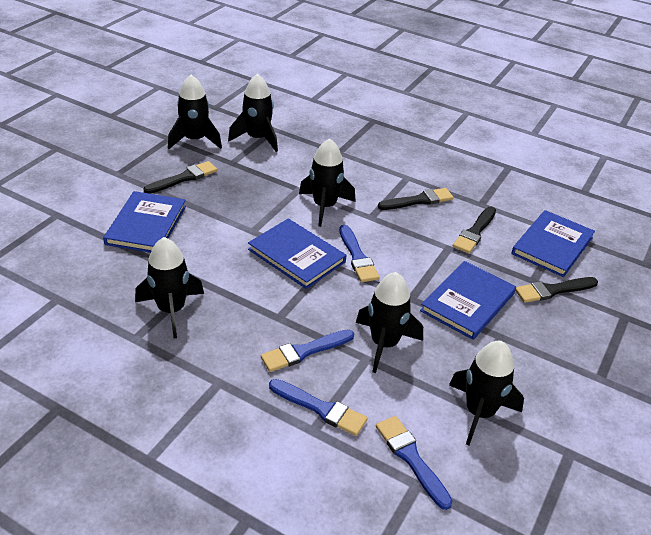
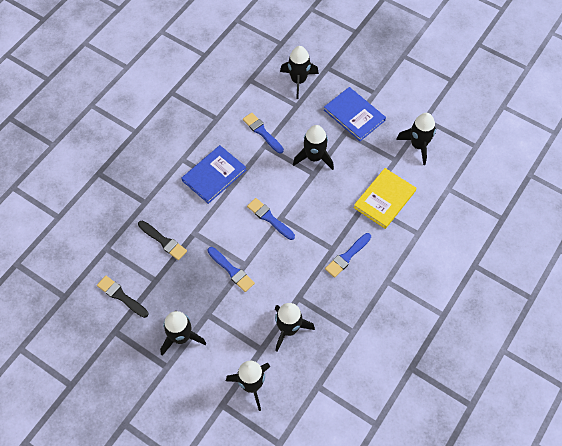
black brush: [144,161,217,194] [378,188,454,210] [453,207,496,253] [515,277,598,303] = 4 -> [97,276,148,318] [138,221,187,260] = 2
blue book: [103,191,186,253] [248,219,346,289] [420,261,516,340] [512,210,595,277] = 4 -> [182,145,246,204] [324,87,386,141] = 2
yellow book: none = 0 -> [354,168,416,229] = 1

